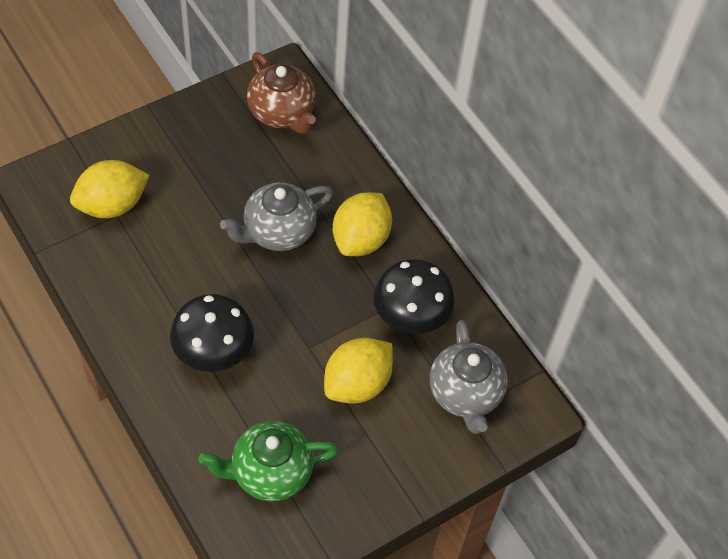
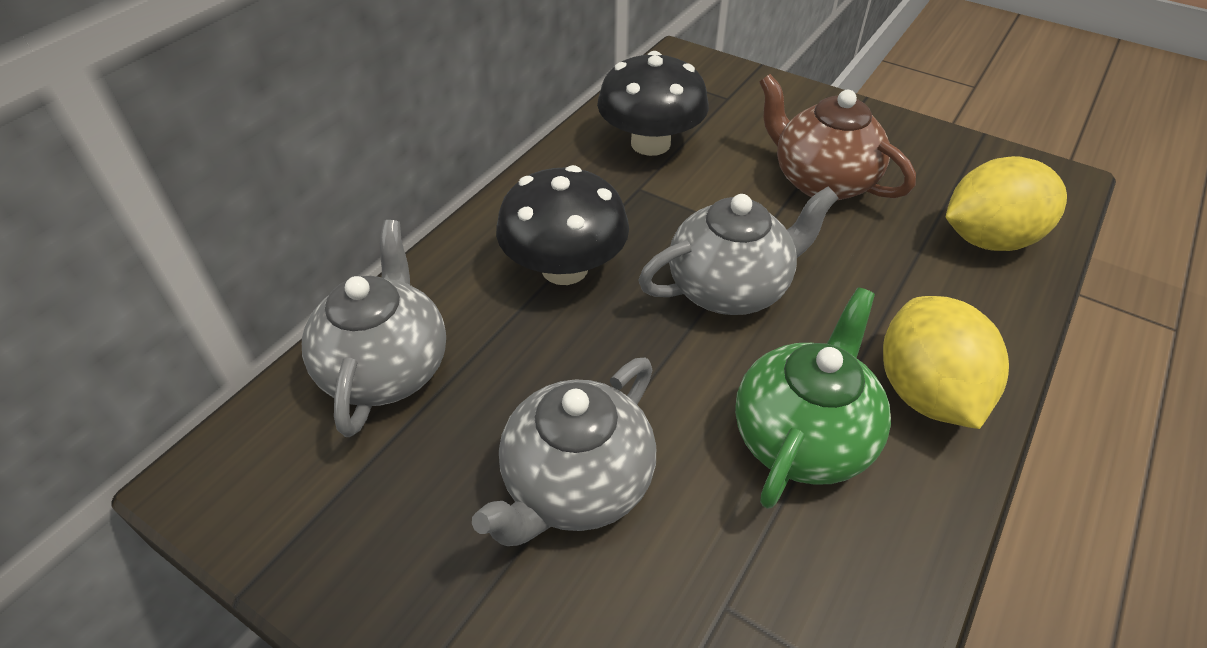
grey teapot: [220,182,333,251] [430,320,508,434] = 2 -> [302,220,446,437] [472,358,656,546] [638,187,838,315] = 3
yellow lemon: [70,160,149,218] [324,338,393,403] [333,192,392,256] = 3 -> [883,296,1009,429] [945,156,1067,251] = 2

